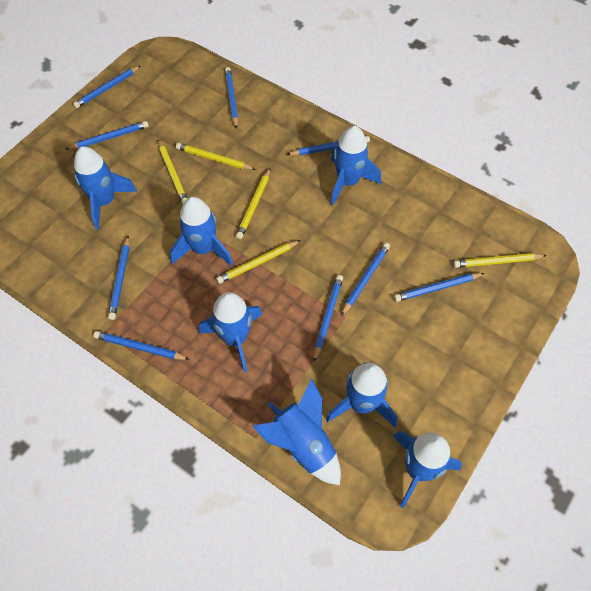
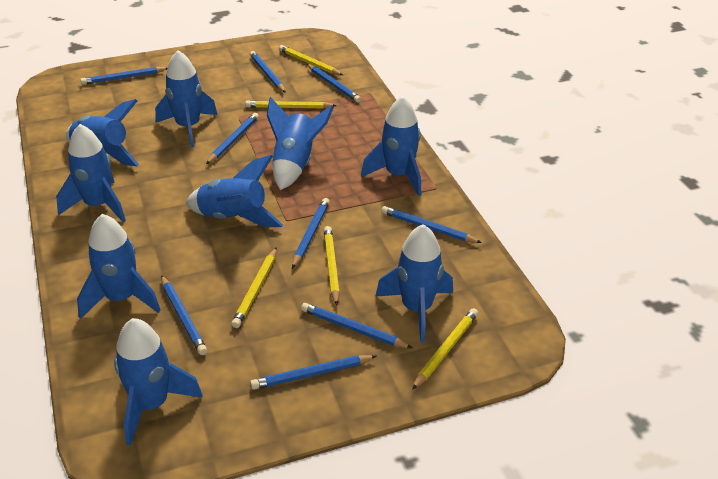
blue rocket: [74,146,137,230] [170,197,233,266] [199,292,262,373] [252,379,341,485] [326,363,398,428] [331,126,381,205] [393,431,462,508] = 7 -> [56,124,126,222] [66,99,139,166] [77,214,161,319] [114,318,203,446] [155,50,217,147] [186,155,283,227] [267,97,334,190] [361,96,421,196] [375,224,453,342] = 9

